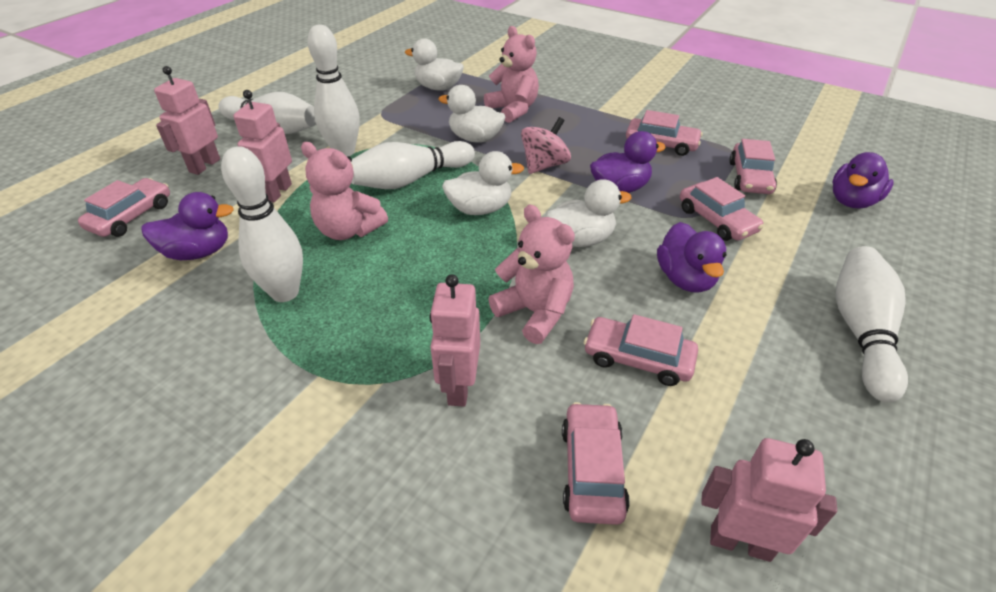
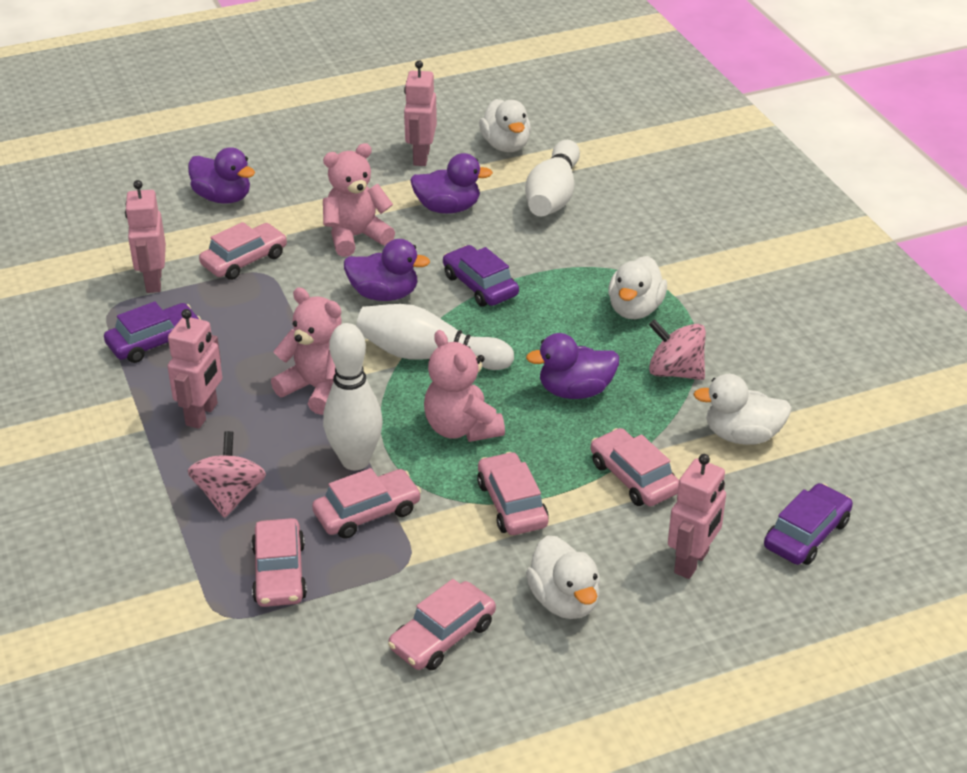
pink spinning top: [521,117,571,174] = 1 -> [187,431,266,518] [649,319,706,380] = 2
purple car: none = 0 -> [104,301,201,363] [443,245,519,307] [764,483,853,565] = 3
white bowling pin: [218,92,316,134] [221,146,303,302] [307,24,360,157] [351,141,475,189] [835,246,908,402] = 5 -> [323,323,383,470] [356,304,514,370] [525,140,580,216] = 3

